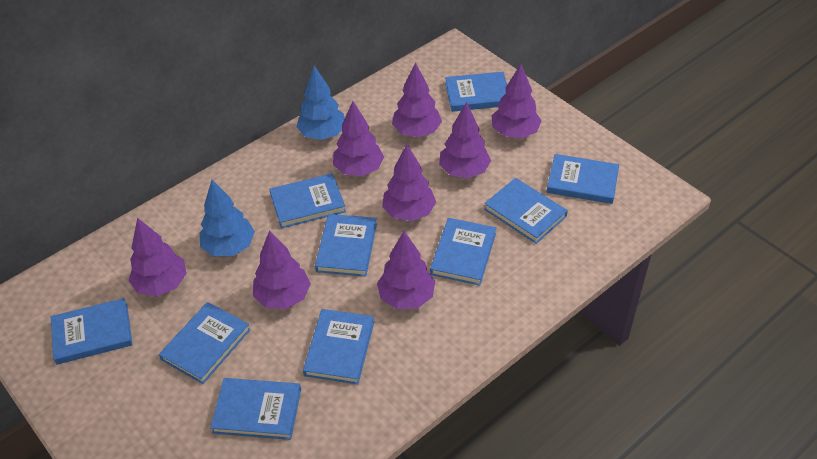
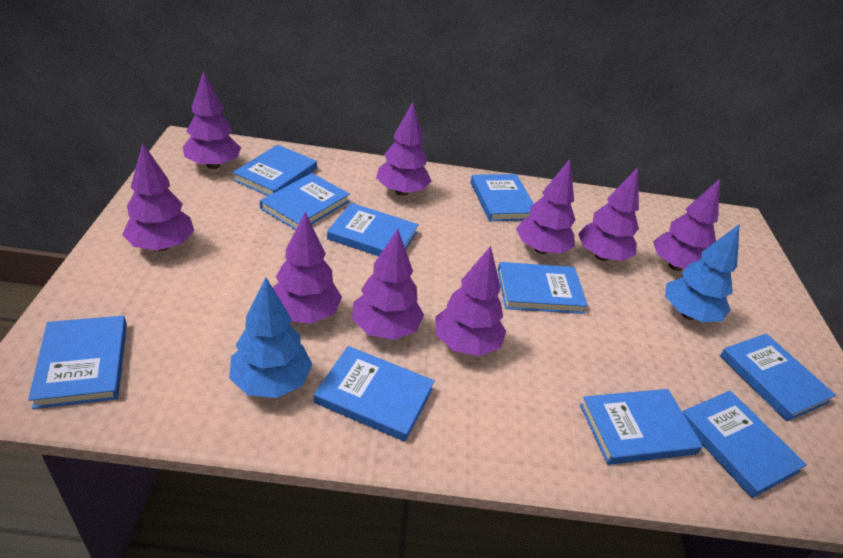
purple tree: [128,218,187,296] [253,230,311,309] [333,101,384,176] [377,231,435,309] [382,144,436,221] [392,62,442,137] [439,102,491,178] [491,64,542,138] = 8 -> [122,143,194,251] [183,71,241,169] [272,212,342,324] [352,229,424,340] [376,102,432,196] [435,246,507,356] [516,159,575,254] [578,167,639,261] [653,179,720,271] = 9

